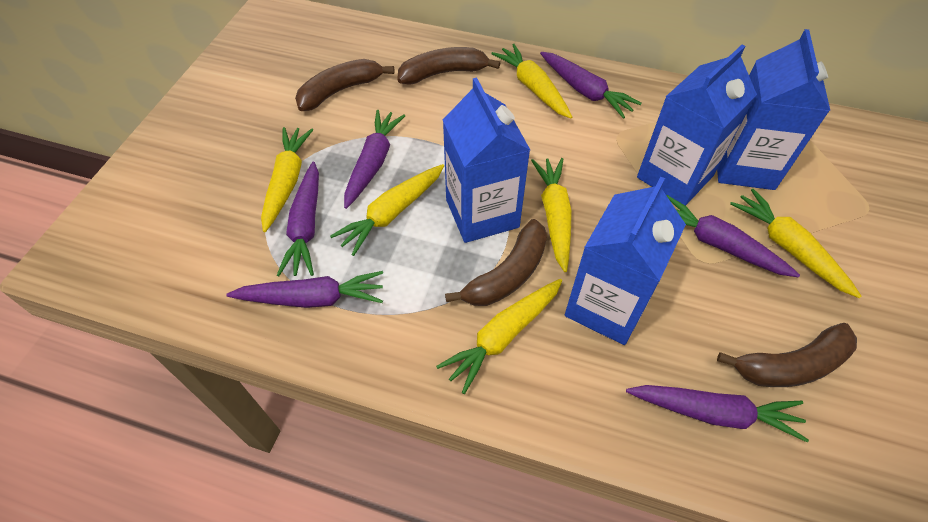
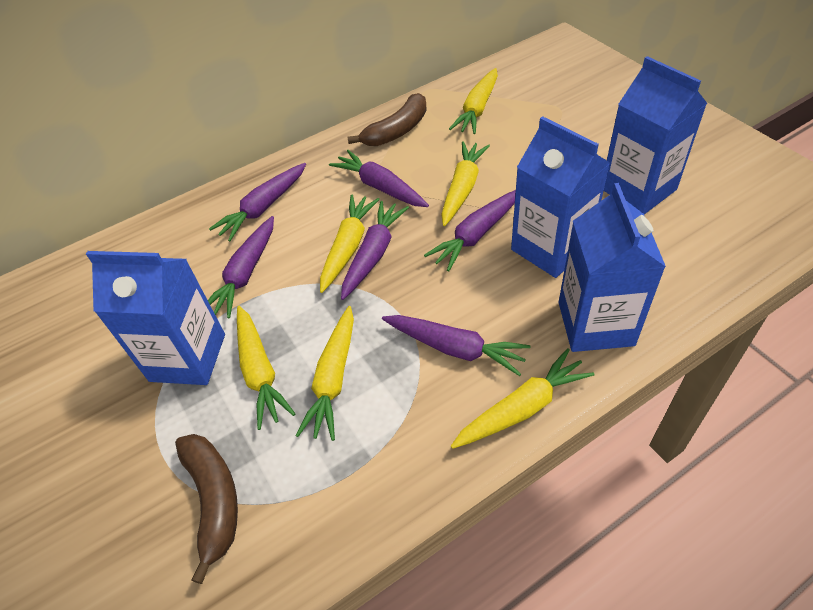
brown banana: [295,59,395,111] [397,47,500,85] [445,219,547,306] [717,323,857,387] = 4 -> [175,434,238,584] [347,93,427,146] = 2

